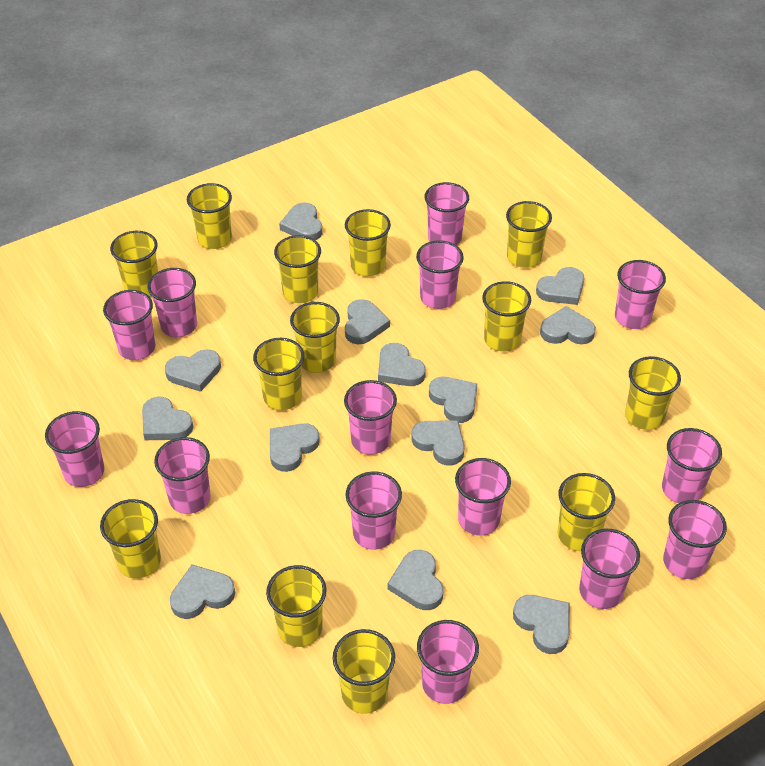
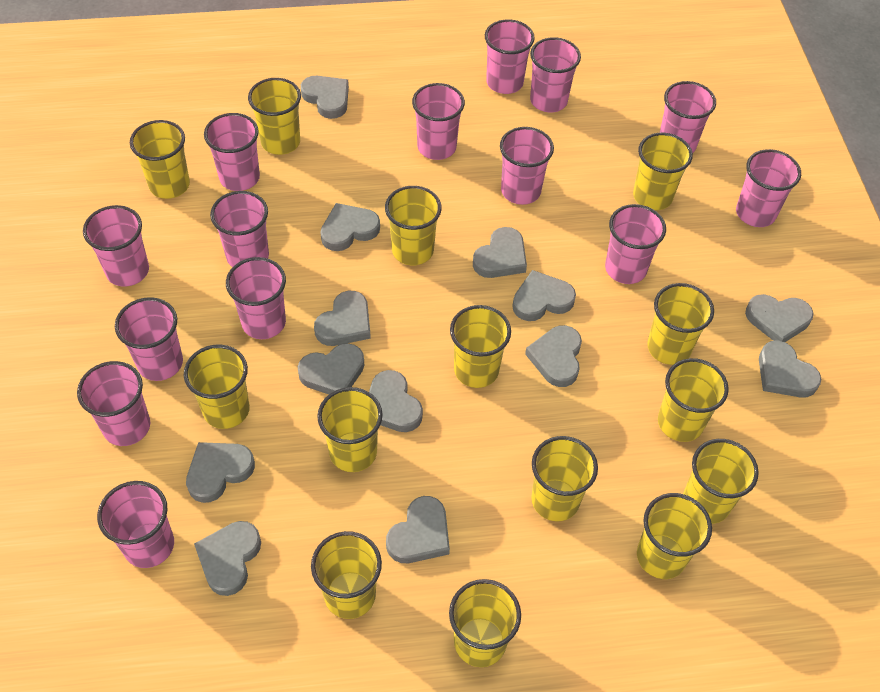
yellow cup: [100,499,161,579] [110,231,158,297] [187,183,232,249] [253,338,304,410] [266,565,327,647] [274,235,321,303] [290,302,340,373] [333,629,395,714] [345,209,391,276] [482,281,531,352] [506,201,552,268] [558,473,615,551] [625,356,681,430] = 13 -> [130,120,190,199] [184,344,250,429] [248,78,301,155] [311,531,382,619] [317,387,383,472] [385,186,442,265] [449,579,521,667] [450,305,511,388] [531,436,598,521] [633,133,693,210] [637,493,712,579] [647,283,714,365] [658,358,729,442] [683,439,759,524] = 14

